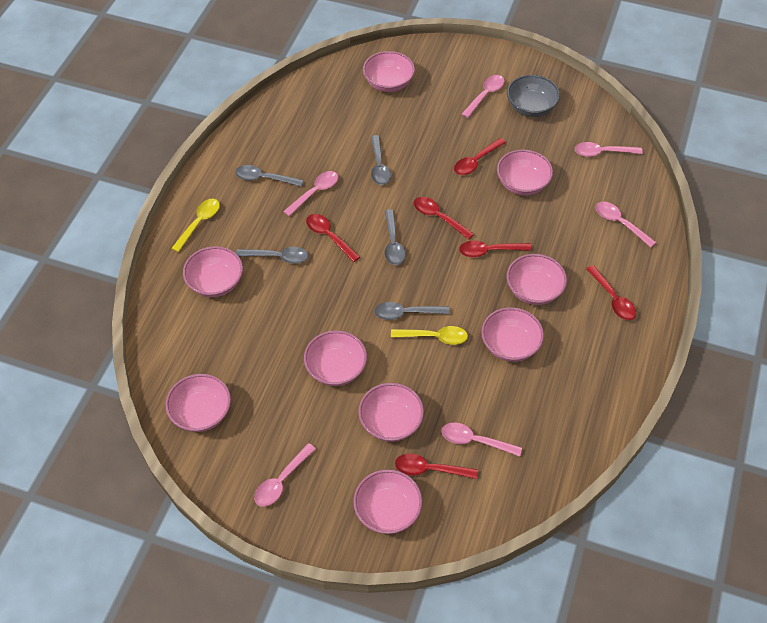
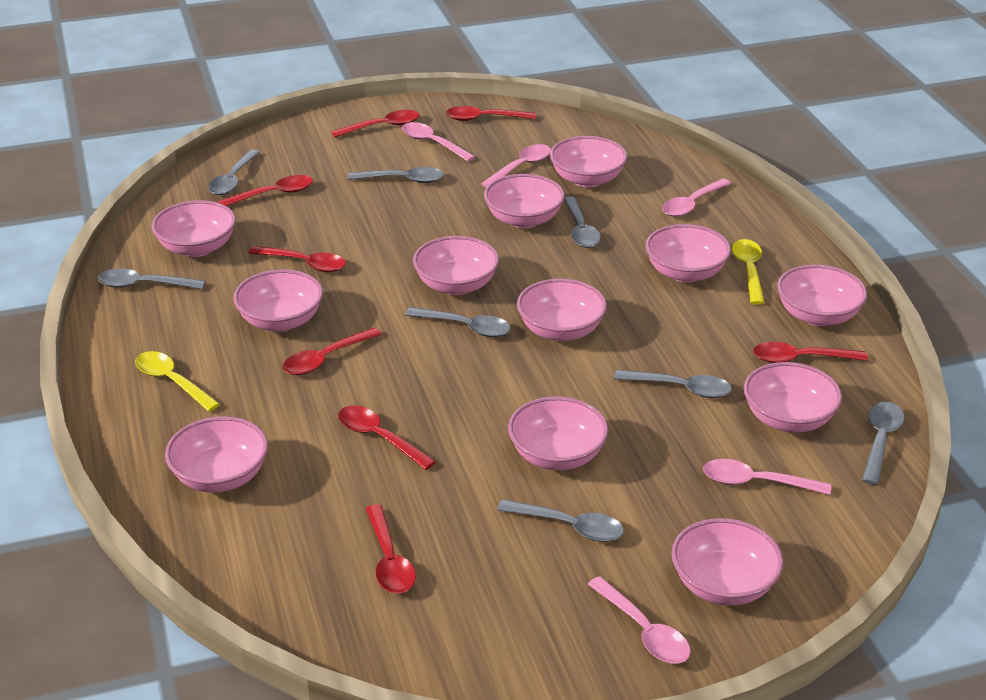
grey bowl: [507,75,560,117] = 1 -> none = 0
grey spoon: [235,165,303,187] [236,247,309,264] [371,135,391,185] [374,302,450,320] [385,210,406,265] = 5 -> [98,268,205,289] [208,150,260,195] [348,167,444,183] [405,307,511,337] [497,499,624,542] [564,196,601,248] [614,370,732,398] [862,402,904,485] = 8
pink bowl: [165,374,231,432] [183,246,243,297] [304,331,367,386] [353,470,422,534] [358,383,424,442] [363,51,415,92] [481,307,544,362] [497,150,553,195] [507,254,567,305] = 9 -> [152,200,236,257] [165,416,268,493] [233,269,323,331] [413,236,499,295] [484,174,565,228] [508,396,608,470] [517,278,607,341] [550,136,627,187] [645,224,731,283] [671,518,783,606] [744,362,842,433] [777,264,867,326] = 12
pink spoon: [254,443,316,507] [283,171,338,216] [442,423,522,457] [462,75,504,118] [575,142,643,157] [596,201,656,247] = 6 -> [402,122,475,162] [481,144,551,188] [588,576,691,664] [662,178,731,217] [703,459,831,495] = 5
red spoon: [306,214,360,262] [395,454,478,479] [414,197,474,239] [454,138,506,175] [459,240,532,257] [586,265,636,320] = 6 -> [218,175,313,206] [249,246,346,272] [283,328,382,375] [331,110,419,137] [338,405,436,470] [365,504,416,594] [446,106,536,121] [753,342,868,363] = 8

